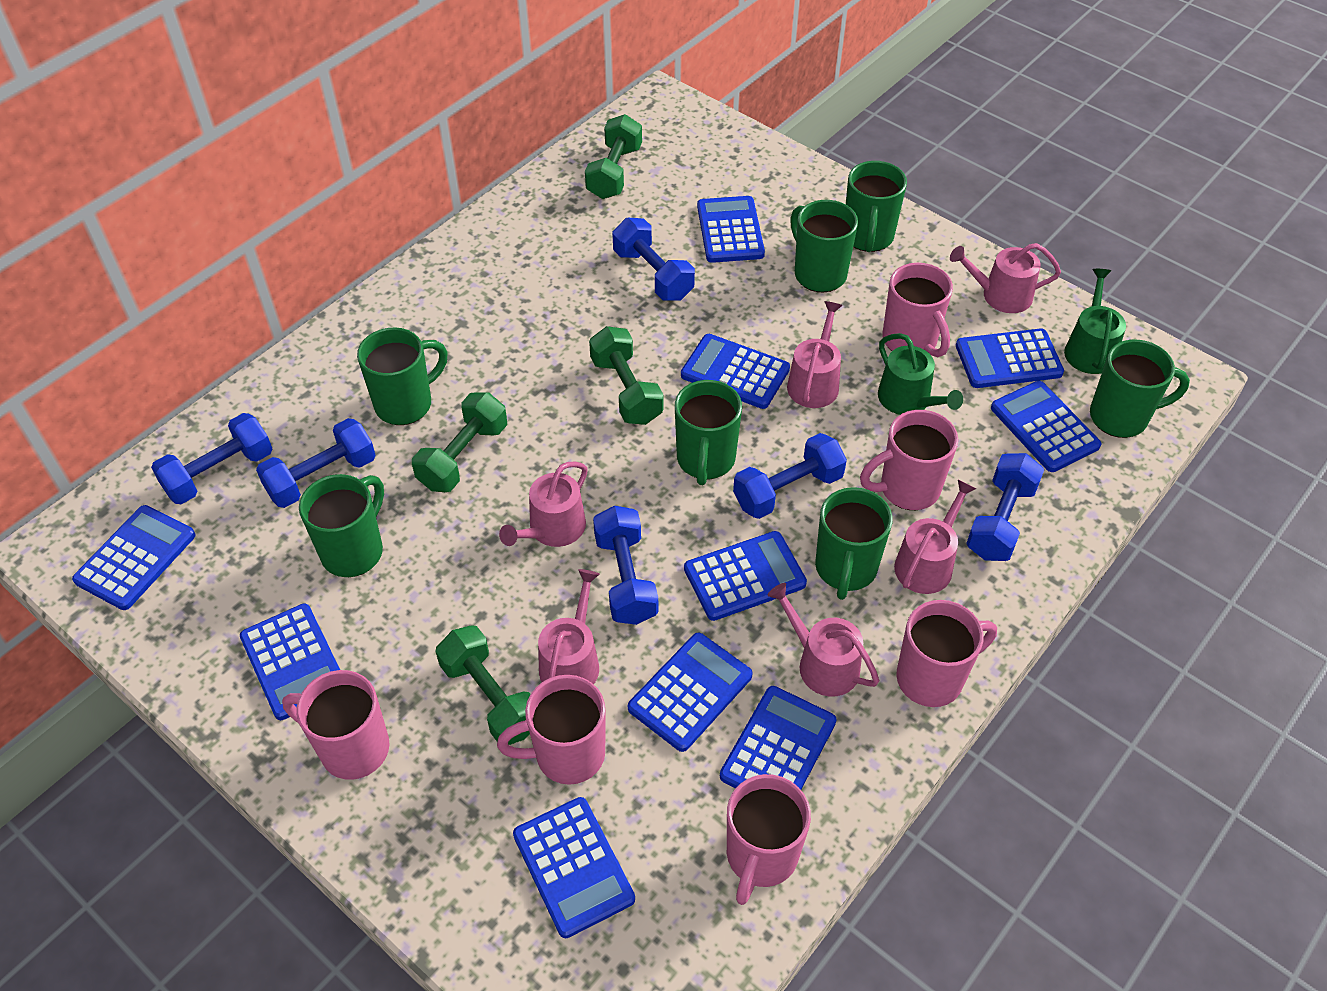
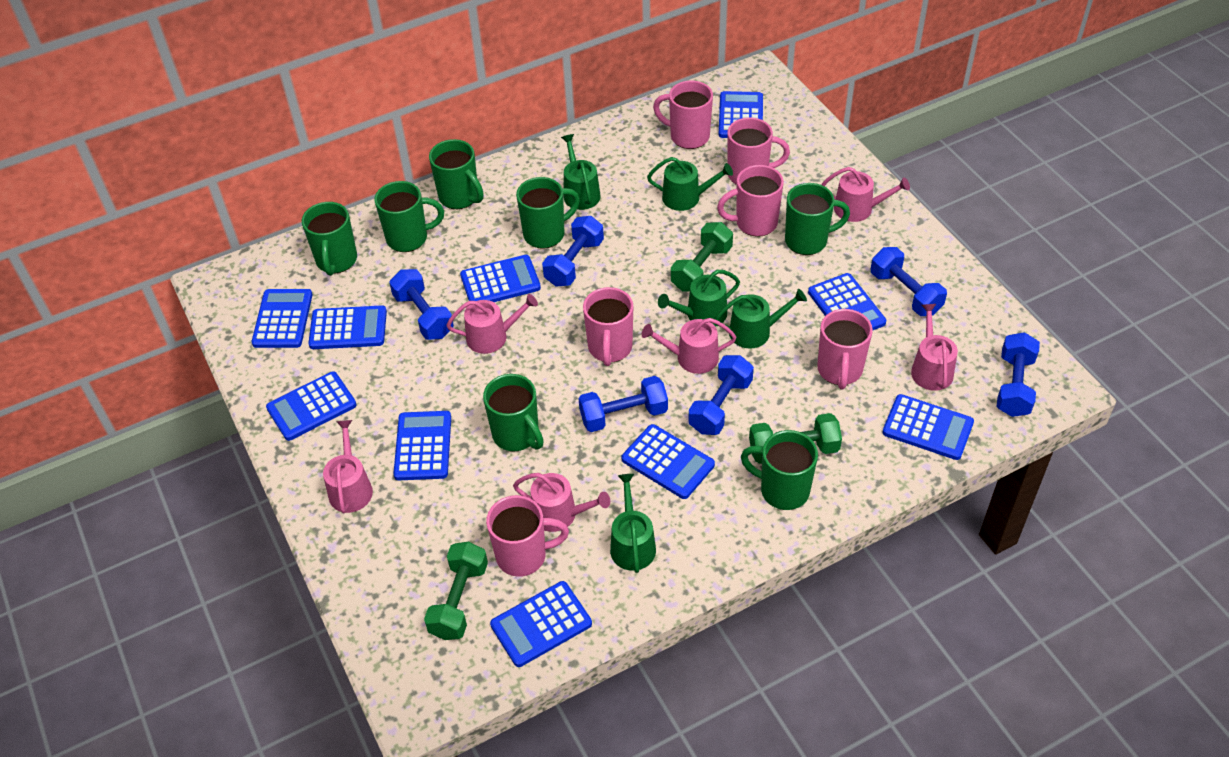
green dumbbell: [412,392,507,492] [435,625,530,745] [585,114,642,199] [589,326,663,425] = 4 -> [424,542,488,640] [671,222,733,292] [749,413,842,464] = 3
green watering can: [878,333,963,415] [1064,269,1126,374] = 2 -> [561,134,601,210] [610,474,656,573] [647,157,733,211] [658,270,740,327] [715,289,807,349] = 5

